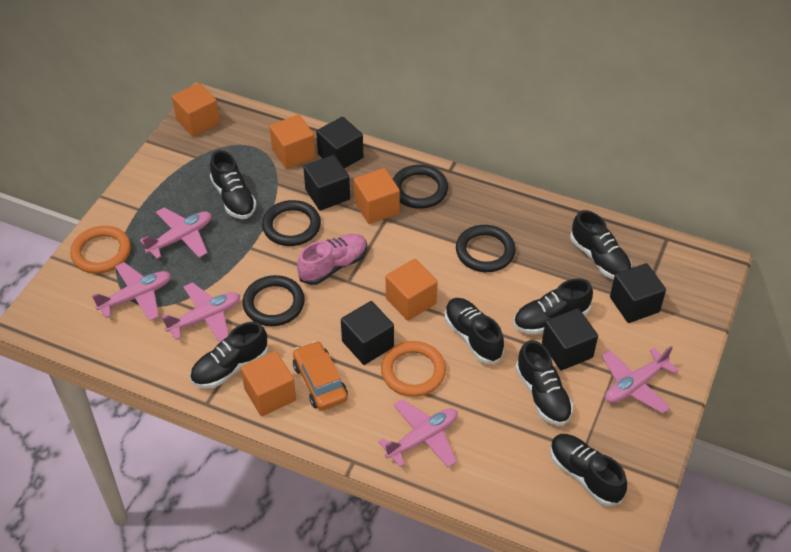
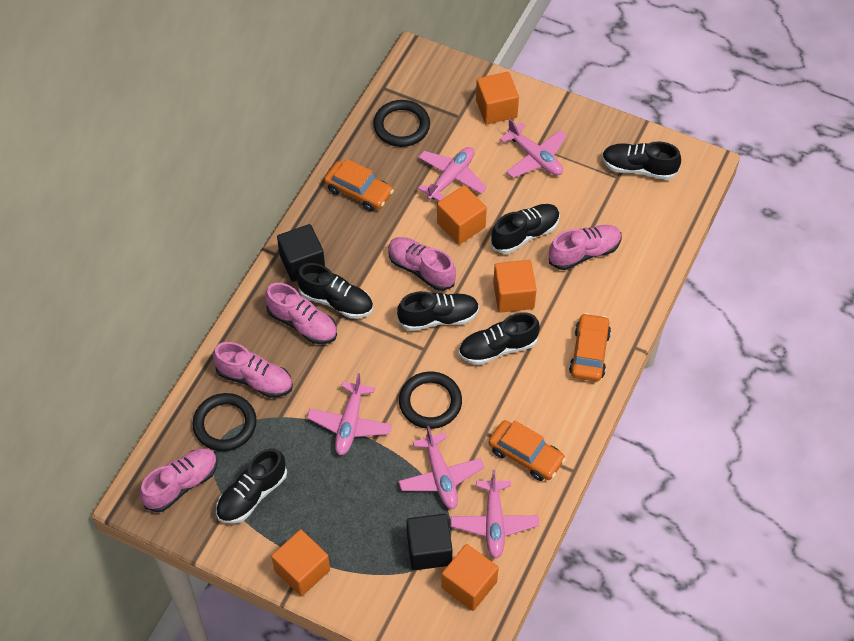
black cube: [303,155,350,211] [316,117,363,168] [341,301,394,365] [542,308,598,370] [610,263,666,323] = 5 -> [277,224,325,282] [407,514,453,570] = 2
black ring: [243,275,305,326] [262,200,321,246] [393,165,448,209] [456,225,516,272] = 4 -> [192,393,257,451] [373,100,430,147] [399,372,462,429] = 3
black shoe: [190,322,268,388] [210,150,257,219] [445,298,504,364] [514,278,593,335] [516,340,573,426] [550,434,627,506] [570,210,632,279] = 7 -> [216,448,287,524] [297,263,373,318] [397,291,479,331] [459,312,540,365] [491,204,560,254] [602,141,681,180] = 6
orange car: [293,341,348,410] = 1 -> [324,159,394,212] [489,420,566,481] [569,313,611,382] = 3
orange ring: [70,226,131,273] [381,341,446,397] = 2 -> none = 0
pink shoe: [297,233,367,285] = 1 -> [140,448,218,512] [213,342,293,398] [265,283,337,344] [388,237,456,291] [549,225,622,270] = 5

